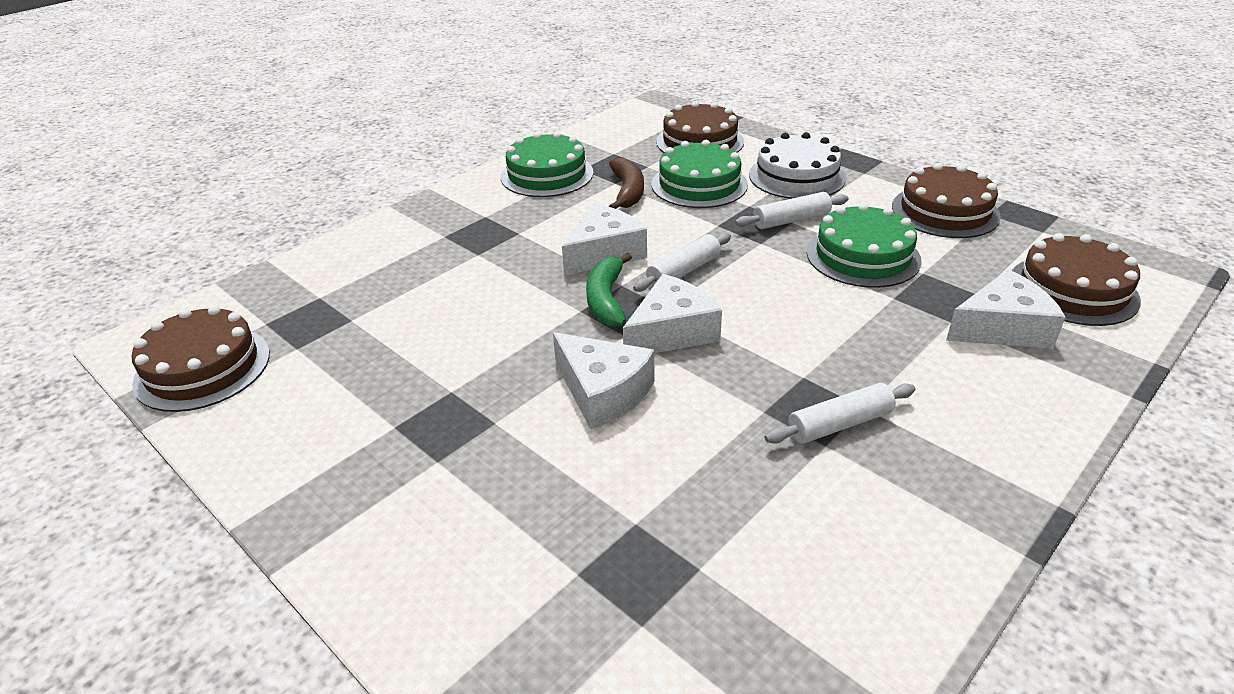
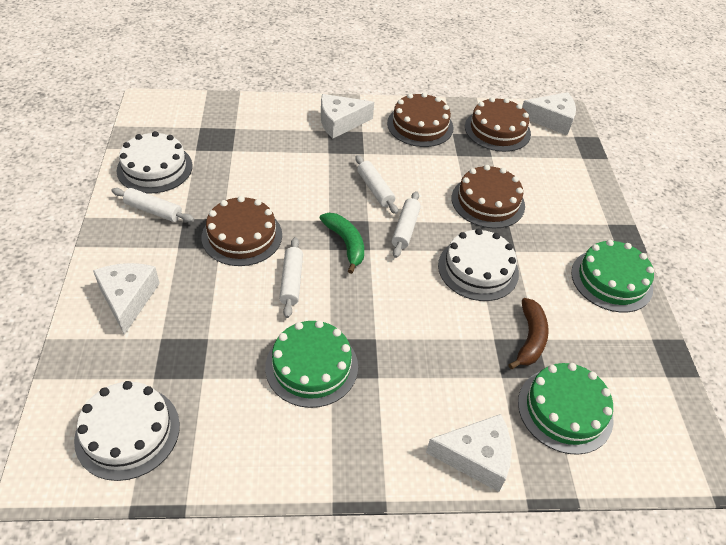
white cake: [749,132,846,199] = 1 -> [74,381,180,481] [117,131,193,194] [438,228,519,301] = 3
white rolling pin: [633,233,731,292] [735,192,849,229] [765,383,915,444] = 3 -> [111,188,194,222] [279,237,303,318] [355,155,398,214] [392,191,421,258] = 4

